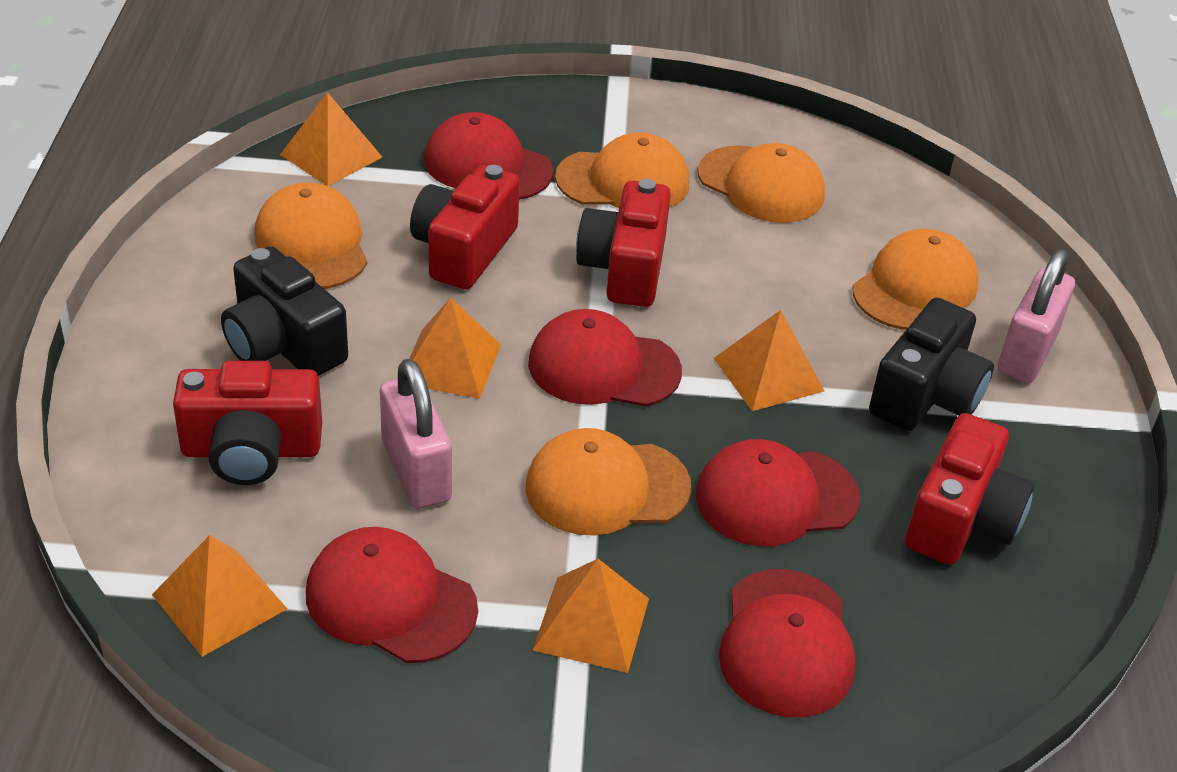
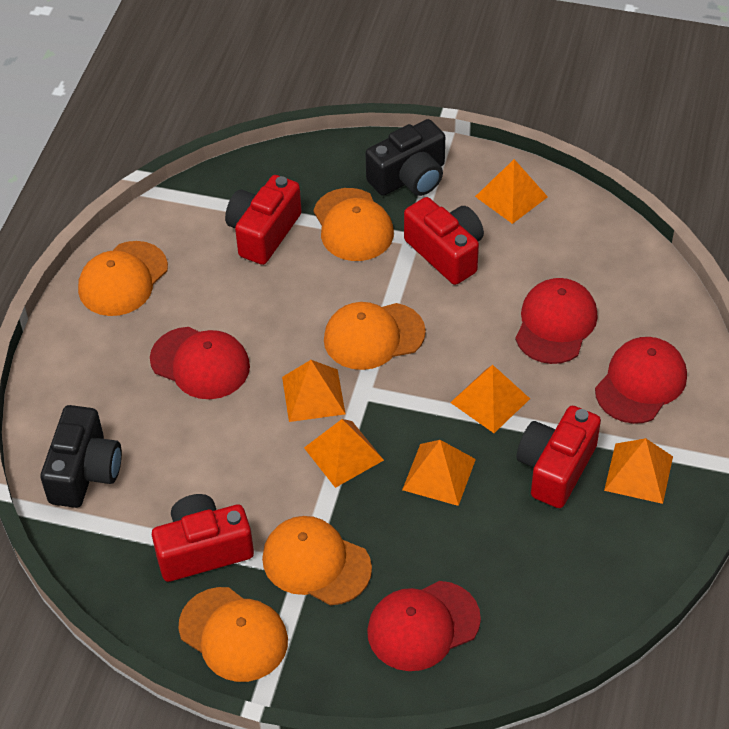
orange pyramid: [152,535,287,657] [280,92,382,186] [409,298,501,399] [533,559,649,673] [714,310,824,411] = 5 -> [282,360,346,422] [304,419,384,488] [402,440,476,506] [450,365,530,433] [475,159,548,224] [604,438,673,504] = 6
pink padlock: [380,359,452,509] [998,249,1075,383] = 2 -> none = 0
red cap: [306,527,478,663] [424,112,553,200] [528,309,682,407] [696,439,860,546] [719,569,855,717] = 5 -> [150,327,250,399] [367,581,481,671] [515,278,598,364] [595,337,687,424] = 4

